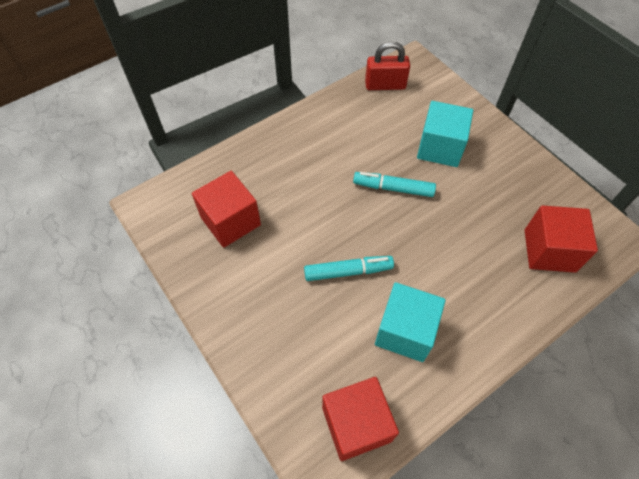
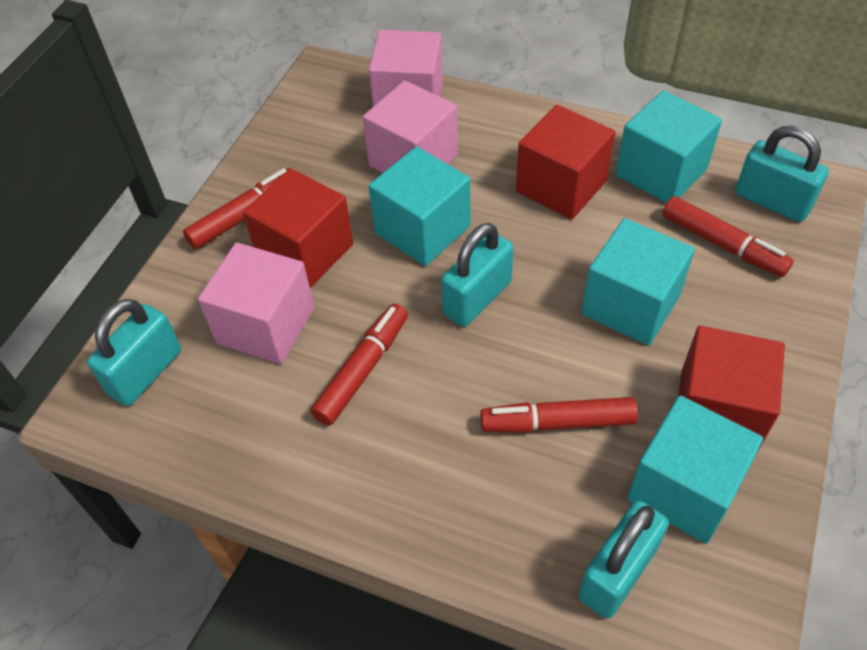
pink cube: none = 0 -> [198,243,314,364] [363,80,458,173] [369,30,443,107] = 3
red marker: none = 0 -> [183,168,290,249] [310,304,408,426] [480,397,638,433] [663,196,794,277] = 4
red padlock: [365,41,410,90] = 1 -> none = 0
turquoise cube: [375,282,446,362] [417,101,473,167] = 2 -> [369,146,470,266] [581,218,695,345] [616,90,722,203] [627,396,763,543] = 4
turquoise marker: [304,256,394,281] [353,172,436,197] = 2 -> none = 0
turquoise padlock: none = 0 -> [87,299,181,406] [441,223,514,327] [578,501,669,619] [735,126,829,222] = 4

